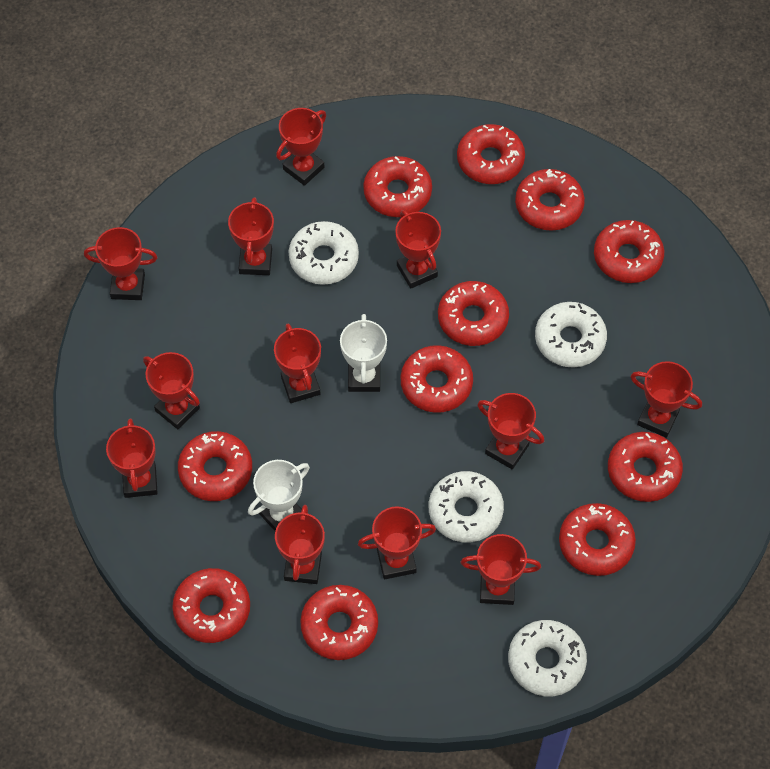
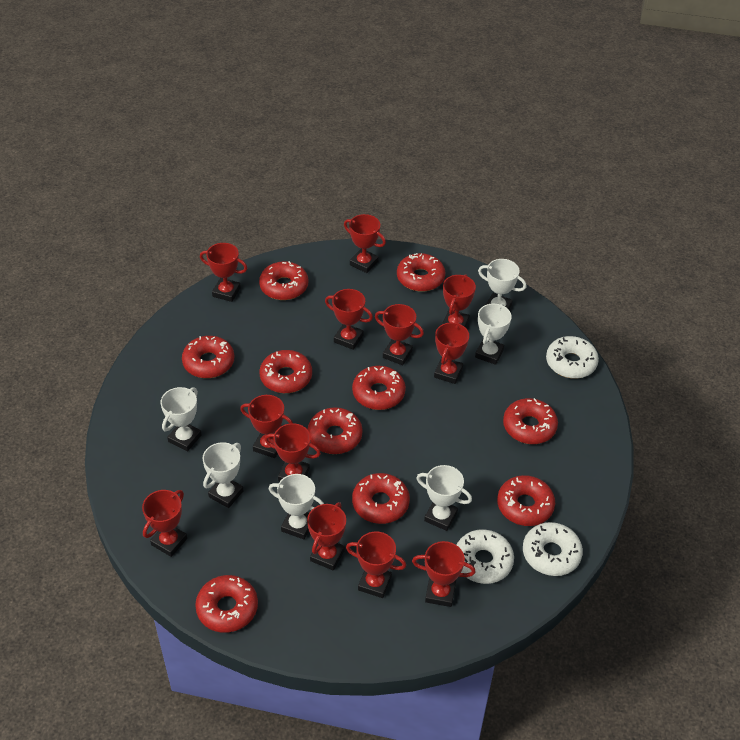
red donut: [172,568,250,643] [178,431,252,501] [300,585,378,660] [363,156,432,217] [401,345,473,413] [438,281,509,346] [457,124,525,184] [515,169,585,231] [559,503,636,576] [594,220,664,283] [608,432,683,502] = 11 -> [182,336,234,378] [195,575,258,633] [259,261,308,300] [260,350,312,393] [307,407,363,454] [352,366,406,410] [352,473,410,524] [397,253,445,292] [497,475,555,526] [503,398,558,444] = 10
white donut: [289,221,359,285] [429,471,504,542] [508,620,587,696] [535,302,607,367] = 4 -> [457,529,514,584] [523,522,583,576] [546,336,599,379] = 3
white trophy: [248,460,310,531] [340,314,387,392] = 2 -> [160,387,202,451] [202,442,244,508] [268,474,324,539] [417,465,472,531] [475,304,512,365] [478,259,526,310] = 6

